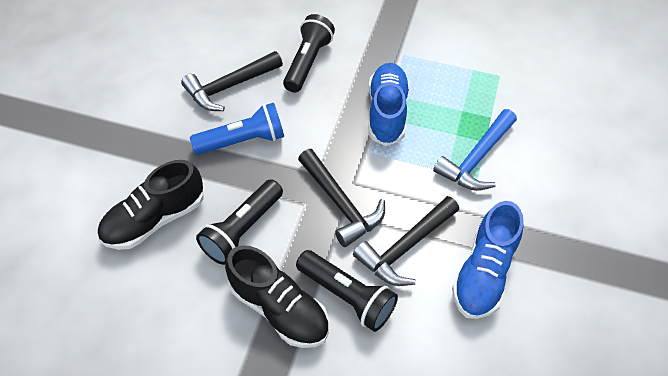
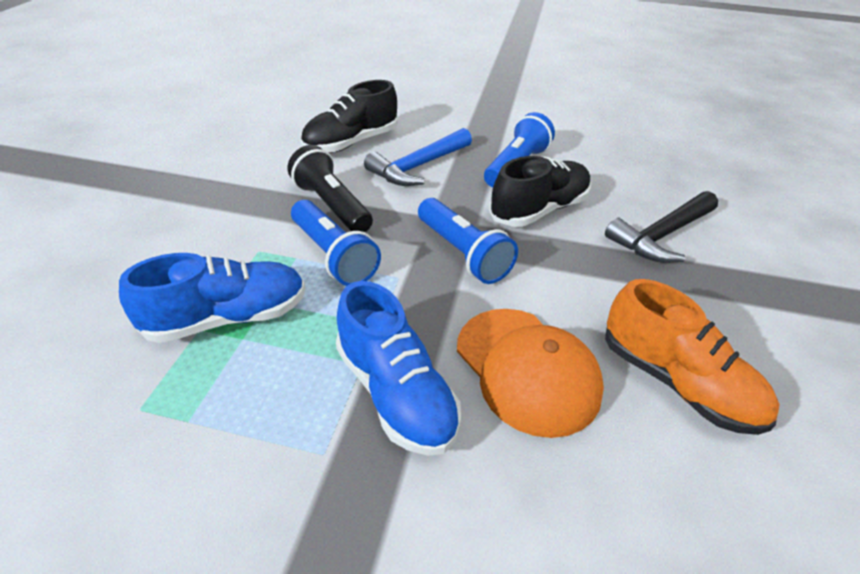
black flashlight: [196,179,283,265] [283,14,335,93] [296,250,398,332] = 3 -> [288,145,373,232] = 1
black hammer: [181,51,283,111] [298,149,385,247] [353,196,459,286] = 3 -> [605,191,718,263] = 1
blue flashlight: [190,103,284,155] = 1 -> [291,200,381,286] [418,198,518,284] [484,112,555,187] = 3
orange cap: none = 0 -> [457,309,604,438] = 1
orange shoe: none = 0 -> [605,279,780,435] = 1

